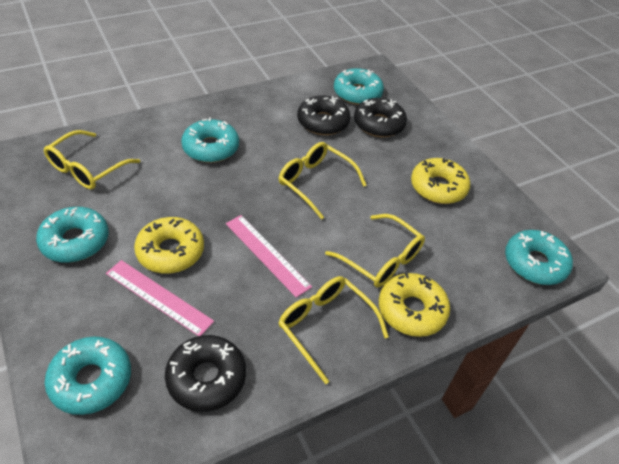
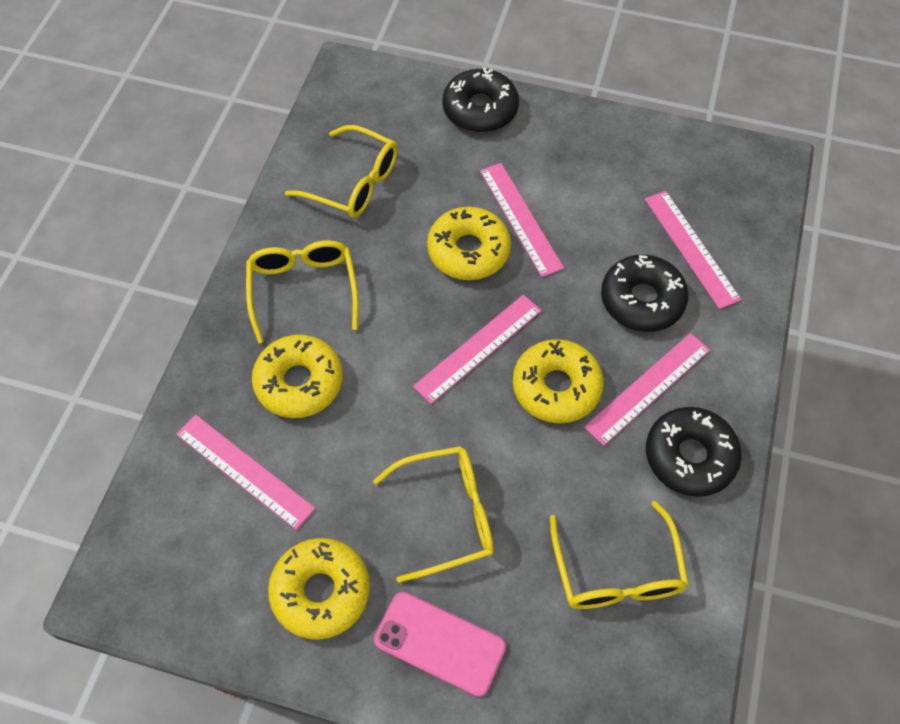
pink phone: none = 0 -> [374,592,506,697] = 1
pink ruler: [106,260,214,336] [226,215,312,298] = 2 -> [176,415,315,530] [413,295,542,404] [480,163,564,277] [584,333,710,446] [645,191,742,309] = 5
turquoise donut: [36,207,109,263] [45,337,131,415] [181,118,239,163] [334,68,384,105] [505,230,573,285] = 5 -> none = 0
yellow donut: [134,217,204,274] [379,273,450,337] [411,158,470,204] = 3 -> [252,335,343,418] [268,538,370,640] [427,207,511,280] [513,339,604,424] = 4

